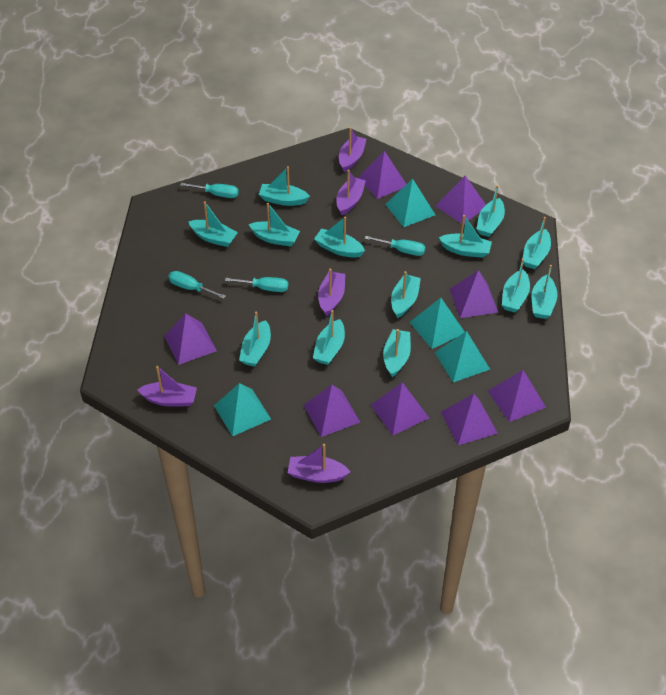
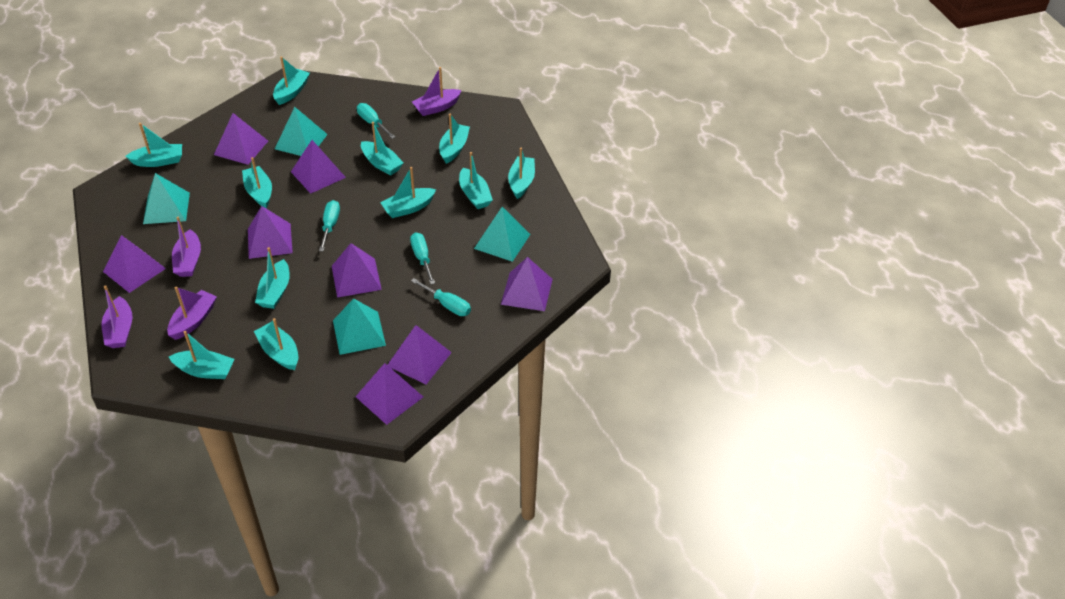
purple boat: [137,366,197,407] [288,444,350,483] [318,268,345,316] [337,170,366,215] [339,127,366,172] = 5 -> [102,285,133,348] [167,286,217,340] [172,217,201,277] [412,67,462,116] = 4
turquoise boat: [188,201,238,247] [239,311,271,367] [248,203,300,246] [259,166,310,206] [313,310,345,365] [314,217,365,258] [383,329,411,377] [391,271,421,318] [438,215,492,258] [477,185,505,237] [502,259,530,312] [522,217,551,269] [531,265,558,319] = 13 -> [125,123,182,167] [169,331,235,379] [242,157,272,208] [254,318,298,370] [255,247,290,309] [273,57,310,105] [361,122,404,175] [380,167,436,218] [439,113,470,164] [459,152,493,209] [508,148,535,199] = 11

